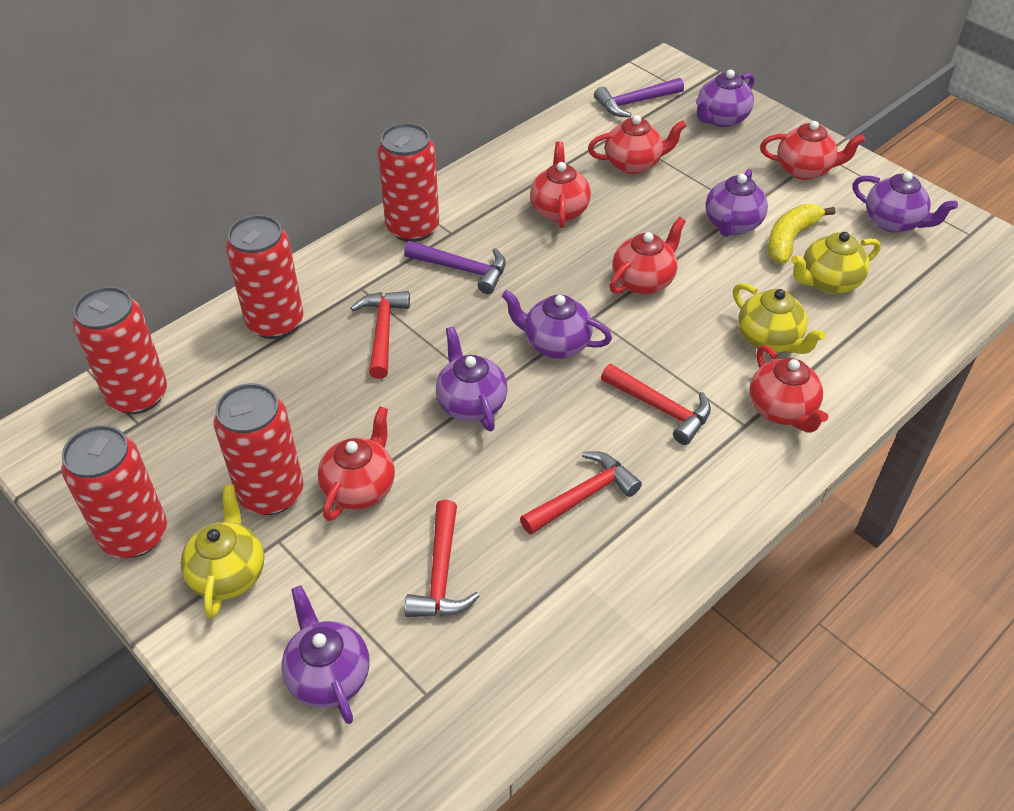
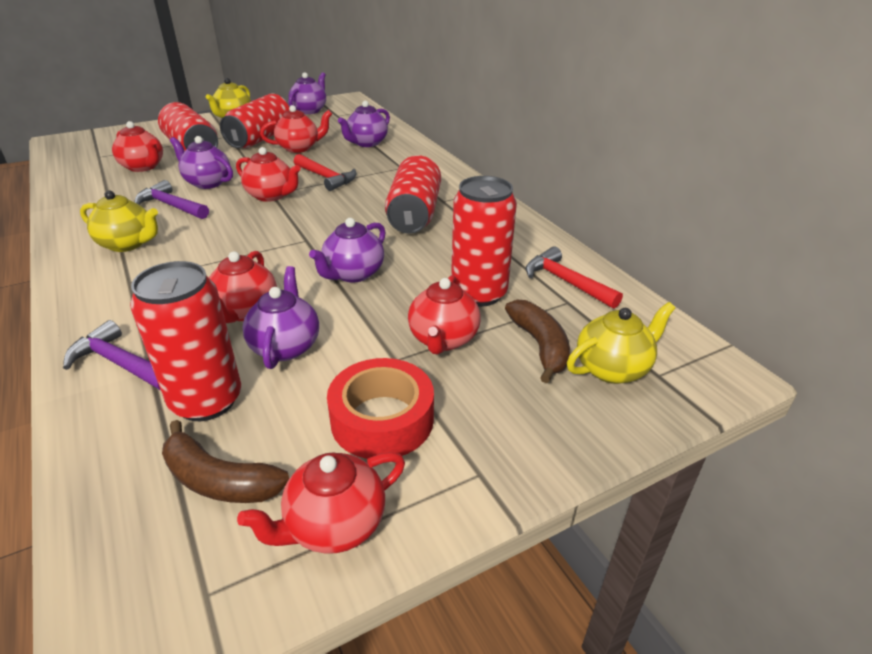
brown banana: none = 0 -> [162,420,289,503] [505,300,570,383] = 2
purple teapot: [281,585,370,724] [436,326,507,431] [502,290,612,359] [696,70,755,127] [705,169,768,237] [853,172,958,233] = 6 -> [170,136,233,189] [242,266,319,369] [289,72,326,114] [309,218,386,283] [338,101,390,147] = 5
red hammer: [351,291,410,379] [405,500,480,617] [520,451,642,535] [601,364,711,445] = 4 -> [294,154,356,191] [526,247,623,309] = 2
red tape: none = 0 -> [327,358,434,459] = 1
yellow banana: [768,204,836,264] = 1 -> none = 0

